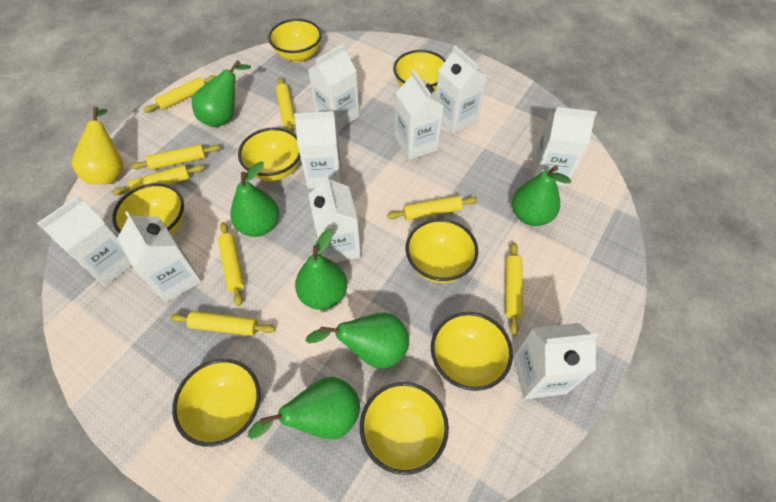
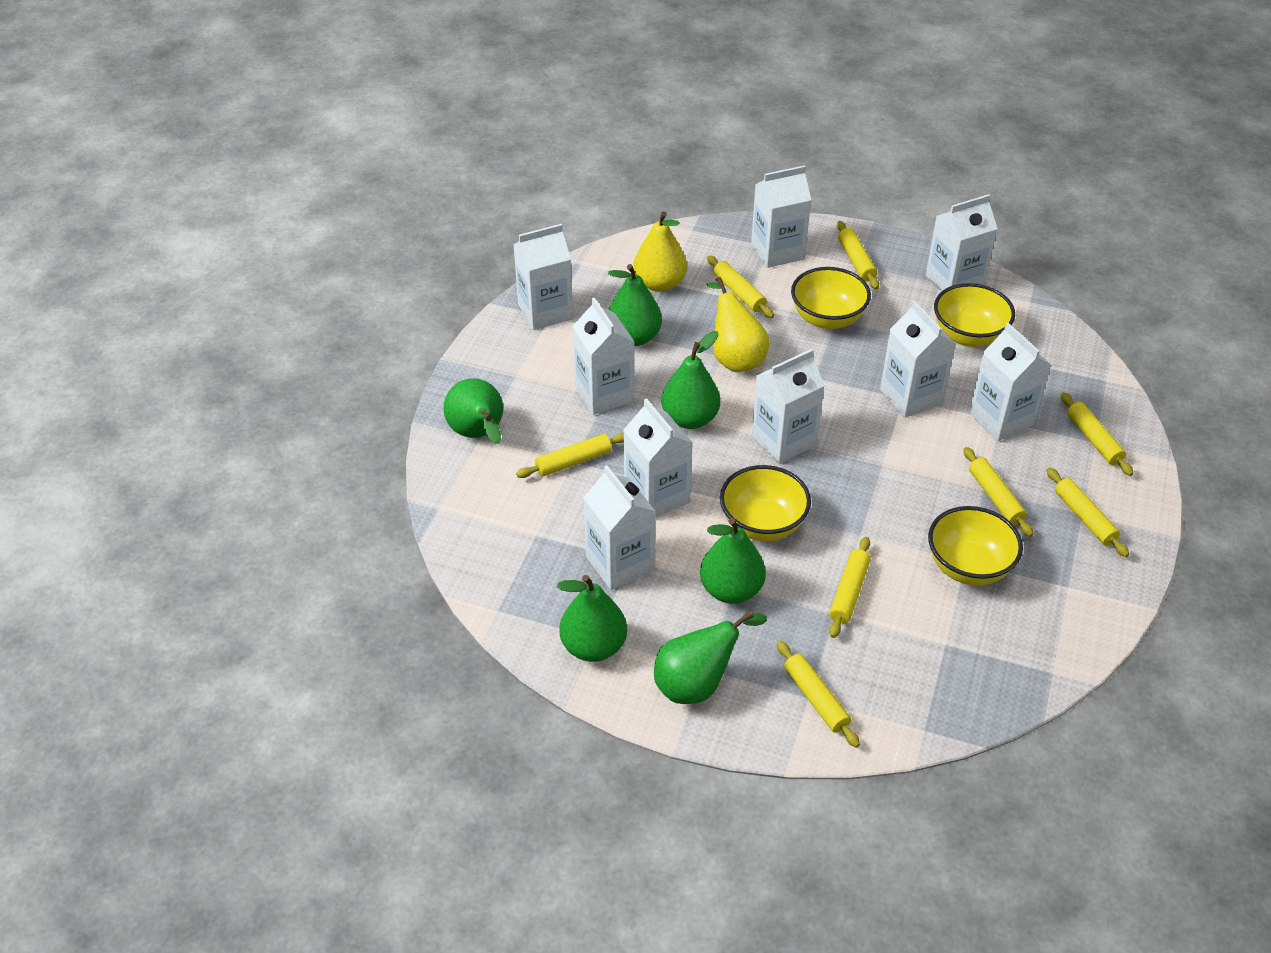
yellow bowl: [112,183,184,235] [172,359,261,447] [238,127,300,181] [268,19,322,62] [360,382,449,475] [393,50,446,92] [406,219,478,283] [431,312,513,391] = 8 -> [720,465,811,541] [791,267,871,329] [928,506,1023,586] [934,283,1015,347] = 4
yellow pear: [72,107,124,184] = 1 -> [633,211,687,292] [706,277,769,372] = 2

